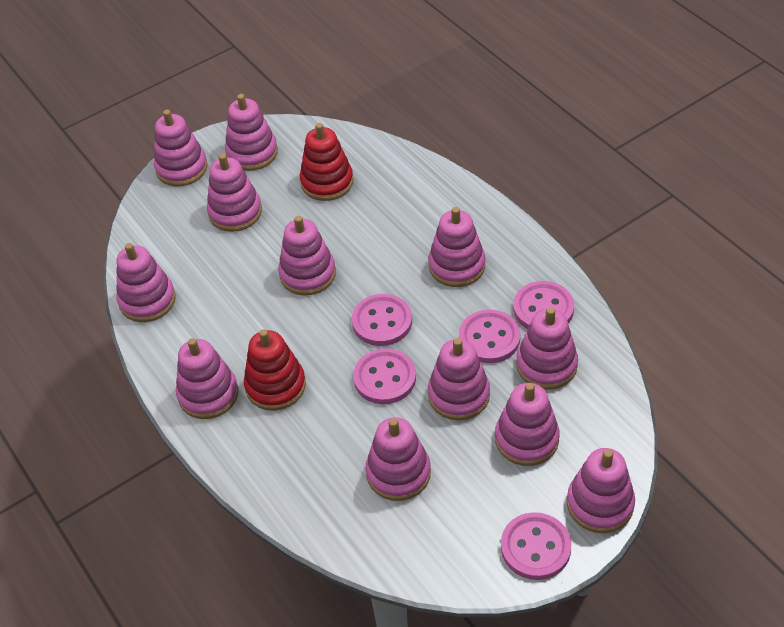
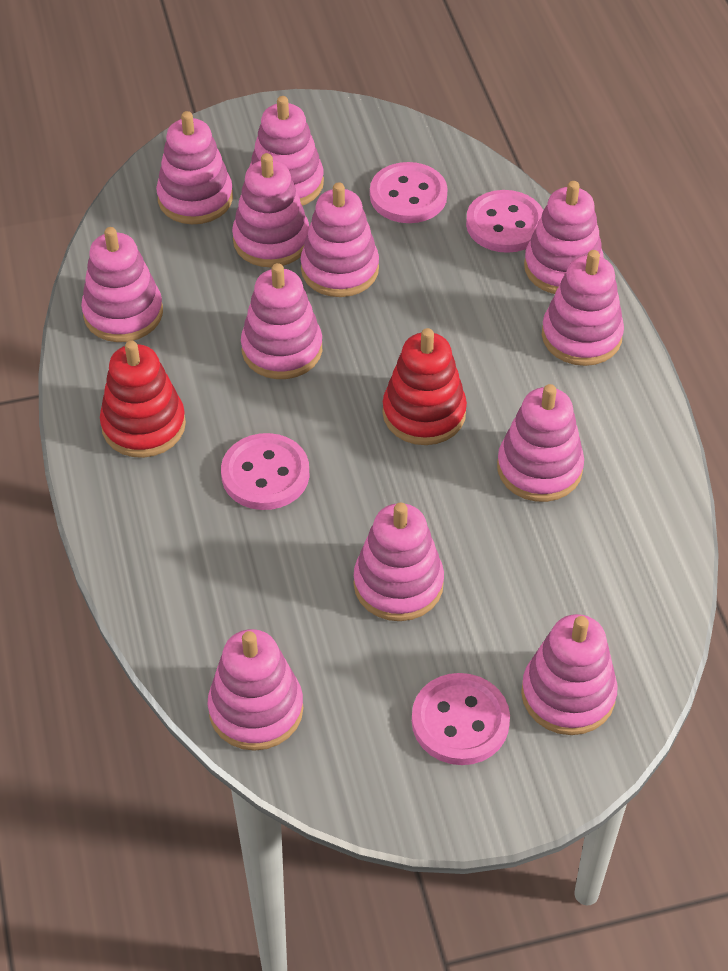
pink button: [352,294,412,346] [353,348,416,404] [459,310,520,363] [501,512,571,580] [513,281,574,329] = 5 -> [221,433,310,510] [370,162,448,223] [412,673,510,765] [466,190,544,253] = 4

